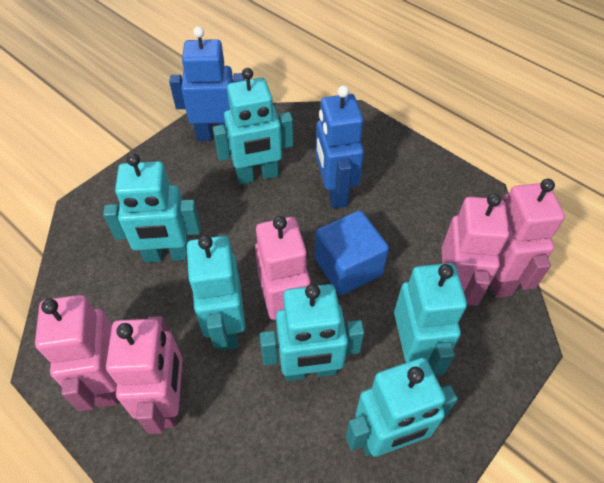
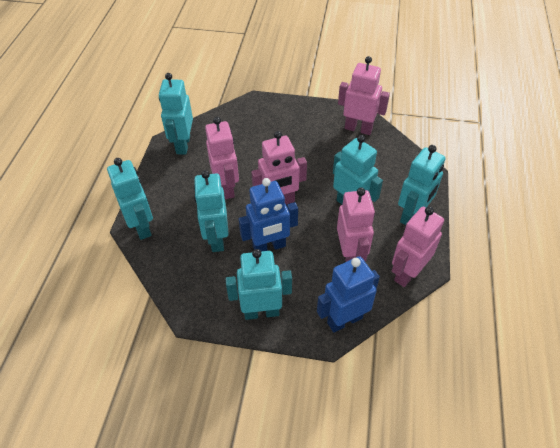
blue cube: [315,211,389,295] = 1 -> none = 0

